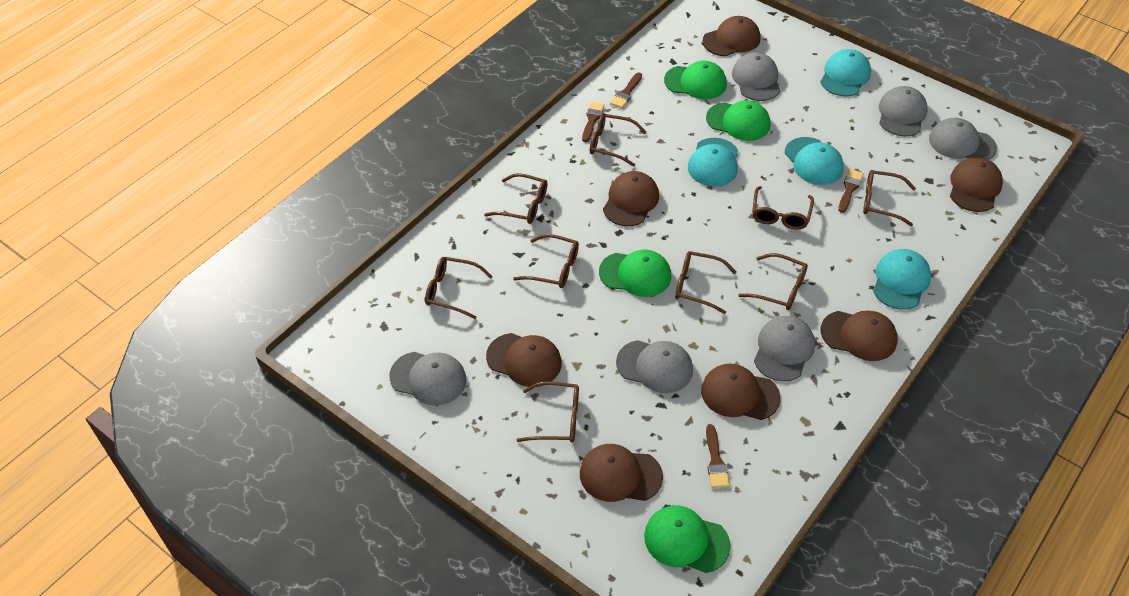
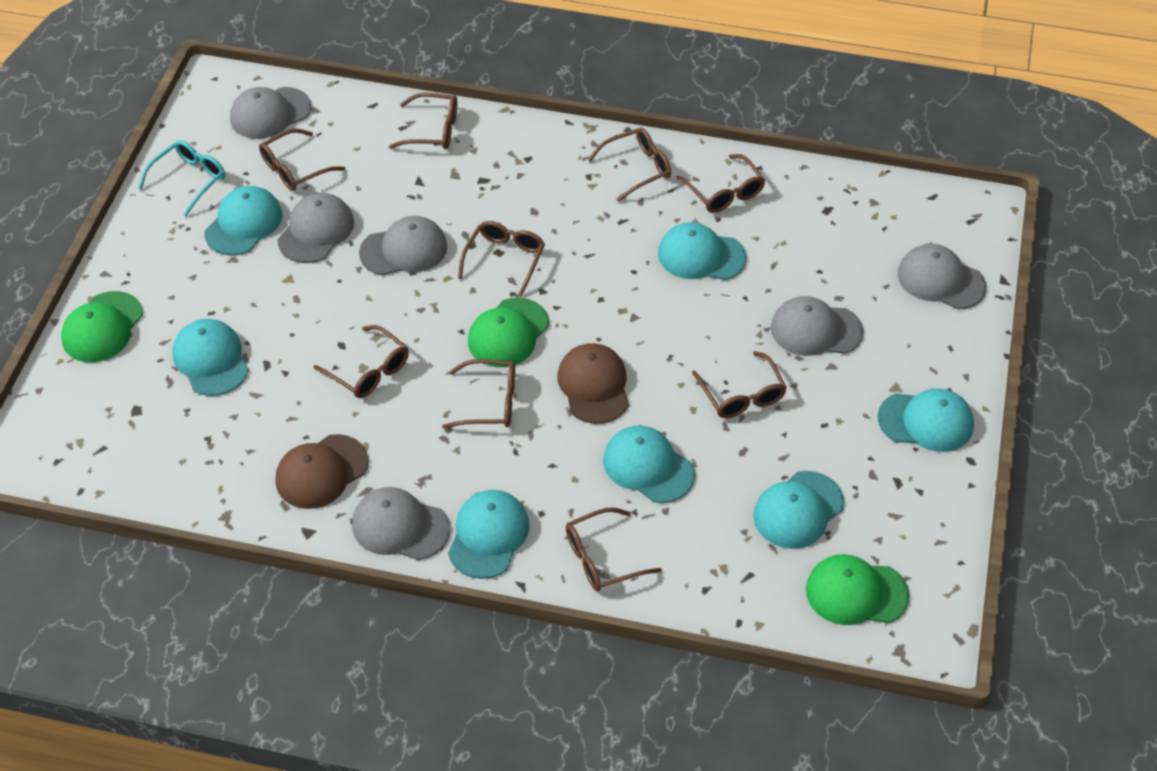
brown brush: [582,102,605,142] [610,73,642,108] [706,424,730,488] [838,169,864,213] = 4 -> none = 0
brown cap: [486,333,562,387] [580,444,663,502] [603,171,659,226] [701,364,781,420] [702,16,760,56] [821,311,898,361] [950,157,1003,212] = 7 -> [276,434,368,509] [557,343,629,424] = 2
green cap: [599,250,671,297] [644,505,731,573] [664,61,727,99] [706,100,771,141] = 4 -> [61,291,143,362] [468,298,549,367] [806,554,910,625] = 3
turquoise cap: [688,138,738,187] [785,137,844,185] [820,49,871,96] [873,249,931,310] = 4 -> [172,319,249,396] [205,186,283,255] [448,490,530,579] [603,426,695,503] [658,222,746,280] [753,471,844,549] [878,389,974,452] = 7
turquoise glasses: none = 0 -> [138,140,225,216] = 1

